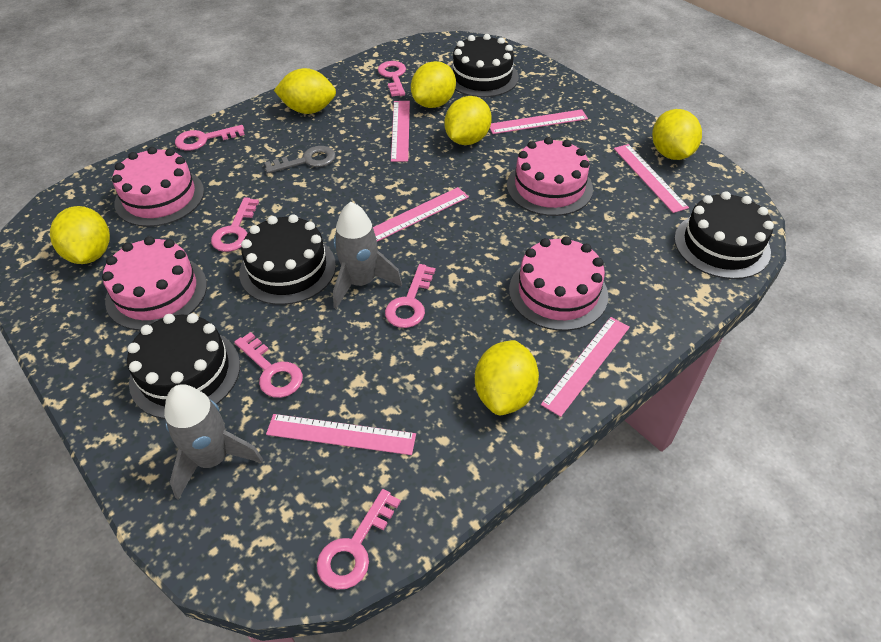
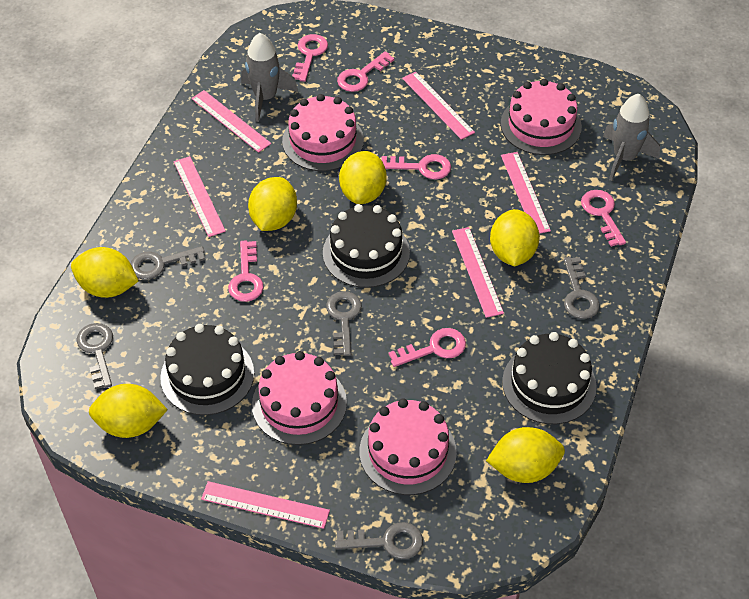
black cake: [127,313,240,419] [239,214,336,305] [450,34,519,97] [674,191,774,279] = 4 -> [160,324,254,415] [323,204,410,288] [502,332,597,424] = 3
grey key: [264,146,336,173] = 1 -> [77,323,113,389] [130,246,205,280] [326,291,362,356] [335,522,423,559] [564,257,600,319] = 5

